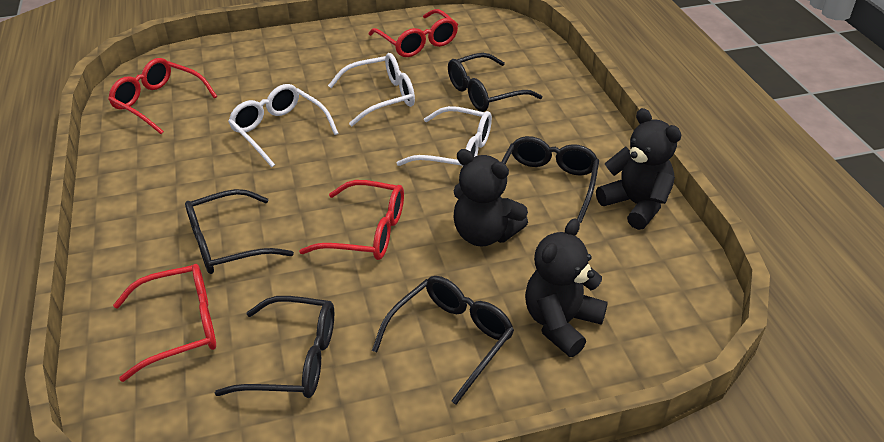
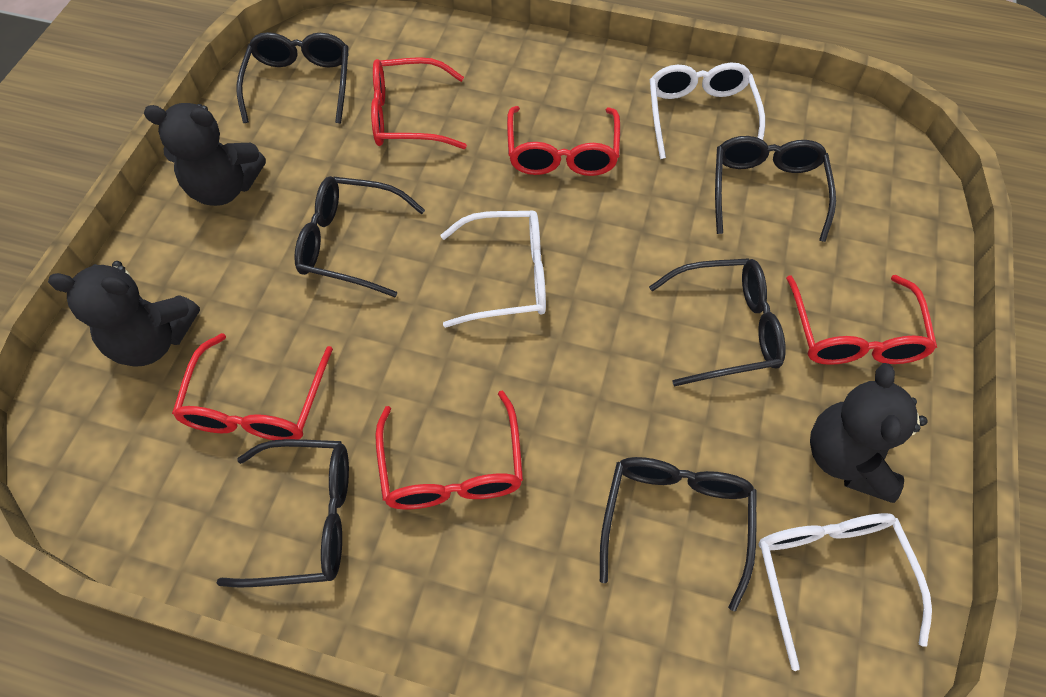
black glasses: [185,189,294,274] [215,296,334,398] [372,276,514,405] [448,53,542,112] [501,136,599,223] = 5 -> [217,439,349,587] [236,32,349,124] [294,176,425,297] [600,457,757,612] [649,258,786,387] [715,136,836,242] = 6
red glasses: [108,58,217,134] [113,264,216,382] [299,180,404,260] [369,9,458,57] = 4 -> [172,333,333,440] [371,57,467,149] [375,390,523,510] [507,106,620,176] [786,275,937,365] = 5

